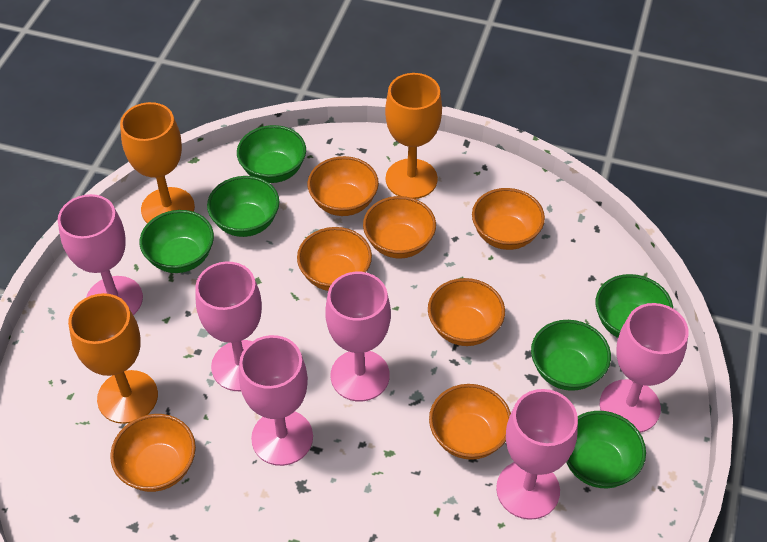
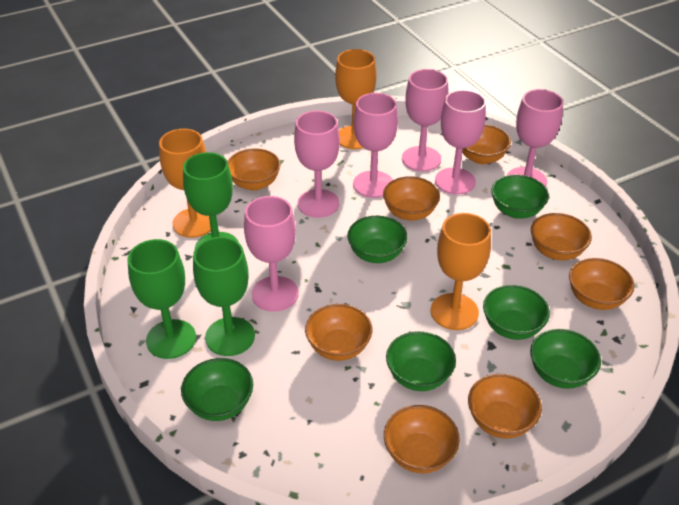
green goblet: none = 0 -> [128,239,196,359] [183,152,238,248] [193,237,255,356] = 3
orange bowl: [110,414,196,492] [297,227,372,291] [307,156,379,216] [363,196,436,259] [428,278,505,346] [429,384,511,460] [472,188,545,250] = 7 -> [227,148,281,190] [305,304,372,361] [383,176,440,221] [384,405,460,473] [462,124,511,164] [468,374,542,439] [531,213,592,260] [569,258,634,310] = 8

